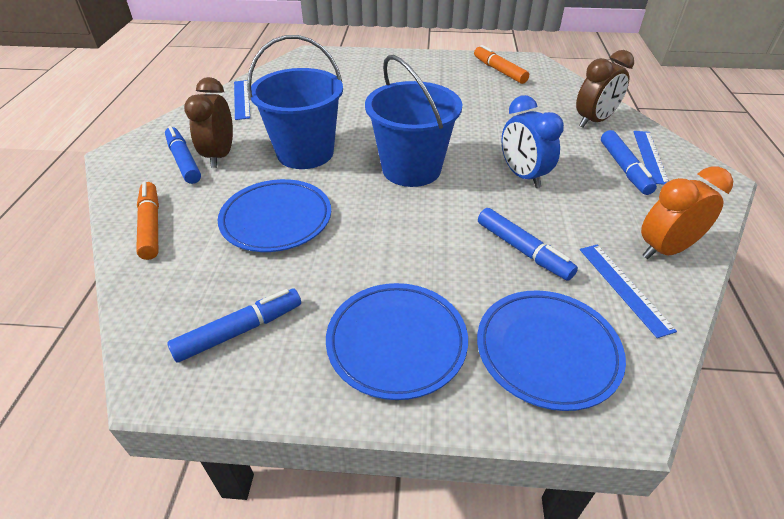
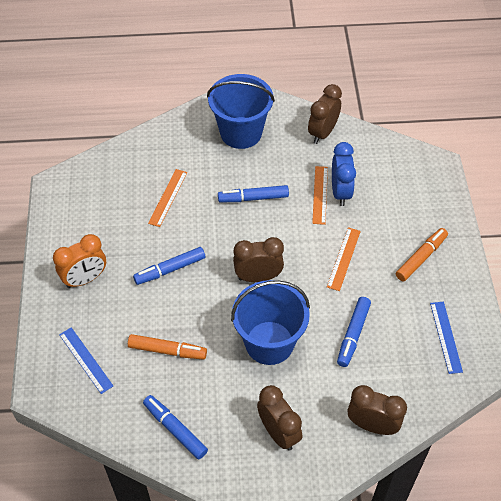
blue plate: [218,179,331,252] [326,283,468,400] [477,290,626,411] = 3 -> none = 0
blue ruler: [234,80,250,120] [580,245,677,338] [633,131,669,185] = 3 -> [59,327,113,394] [430,302,463,374] = 2
brown clock: [184,77,233,168] [576,50,634,127] = 2 -> [233,237,284,282] [257,385,302,451] [308,84,342,144] [348,385,407,435] = 4
orange ruler: none = 0 -> [148,169,187,227] [312,166,328,225] [327,227,361,291] = 3

